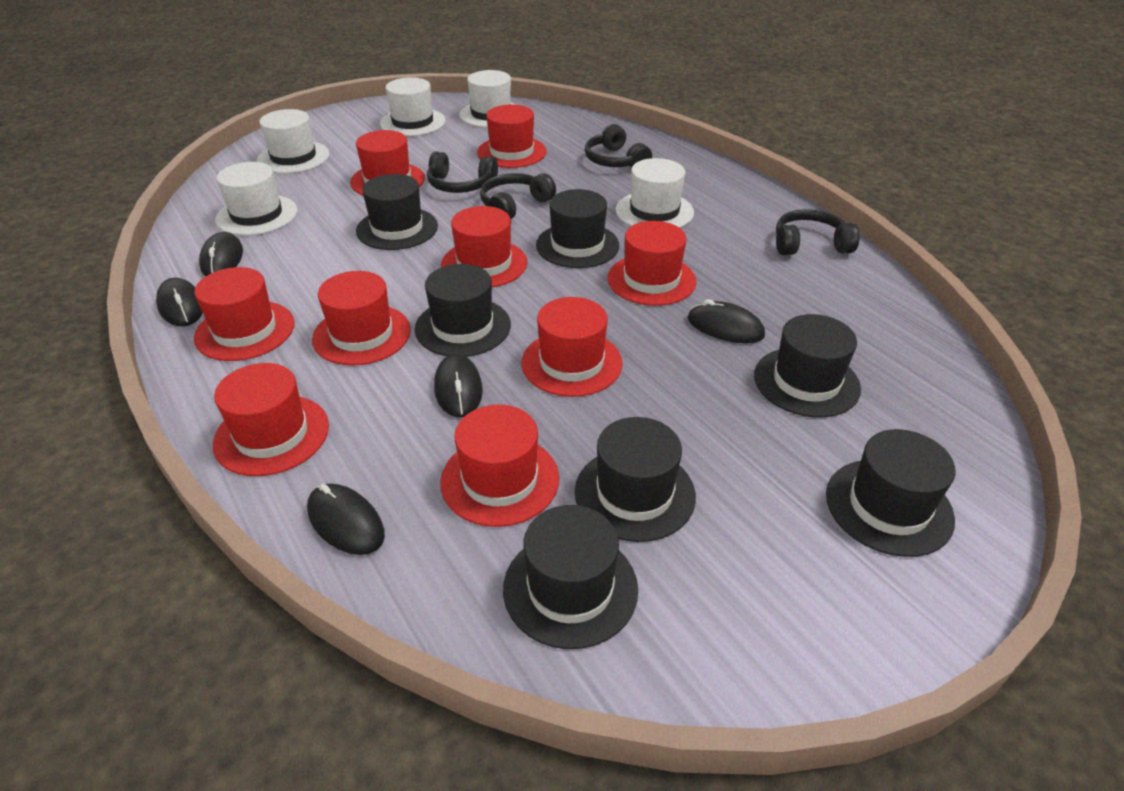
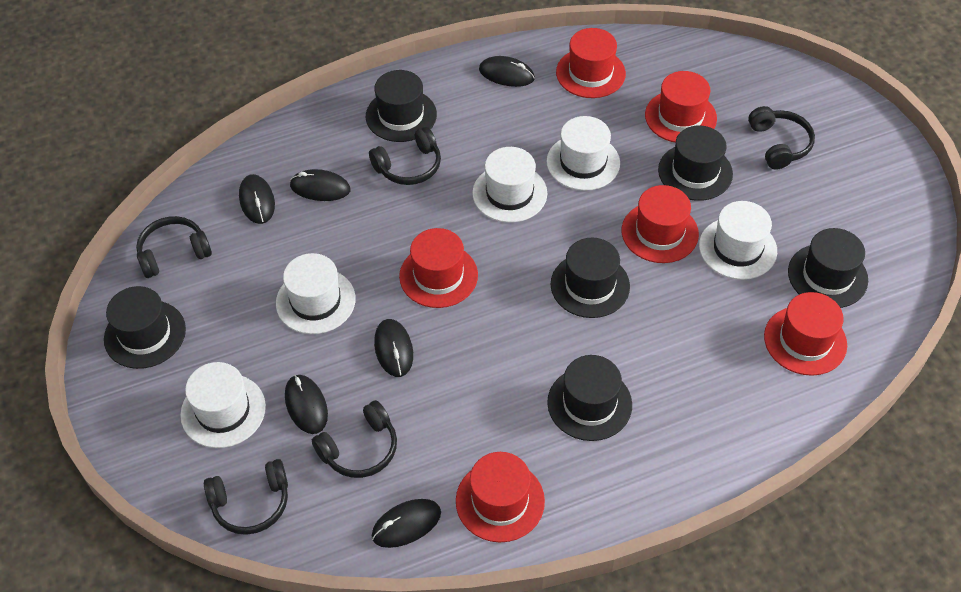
black hat: [356,174,438,250] [415,264,511,357] [503,505,638,649] [536,189,619,268] [575,417,696,542] [754,314,861,418] [826,429,955,557] = 7 -> [104,286,186,369] [366,70,437,142] [547,355,632,441] [551,238,630,318] [658,125,733,201] [788,228,868,308] = 6
black headphones: [427,151,498,193] [480,173,556,219] [585,124,652,168] [776,209,860,255] = 4 -> [136,216,212,278] [204,459,288,535] [312,400,397,478] [369,127,441,185] [748,106,815,170] = 5
black mouse: [156,277,203,326] [199,232,243,276] [307,483,385,555] [434,354,483,418] [688,299,765,343] = 5 -> [239,174,275,224] [285,375,328,434] [290,169,351,201] [372,499,441,548] [374,319,413,377] [479,56,535,87] = 6
red hat: [194,267,295,361] [213,363,329,476] [312,271,411,366] [350,130,425,195] [440,405,559,527] [441,206,527,287] [477,104,547,168] [522,297,623,397] [607,221,696,306] = 9 -> [399,228,478,308] [456,452,545,542] [556,28,626,98] [622,185,699,263] [645,71,717,143] [764,292,847,376] = 6

